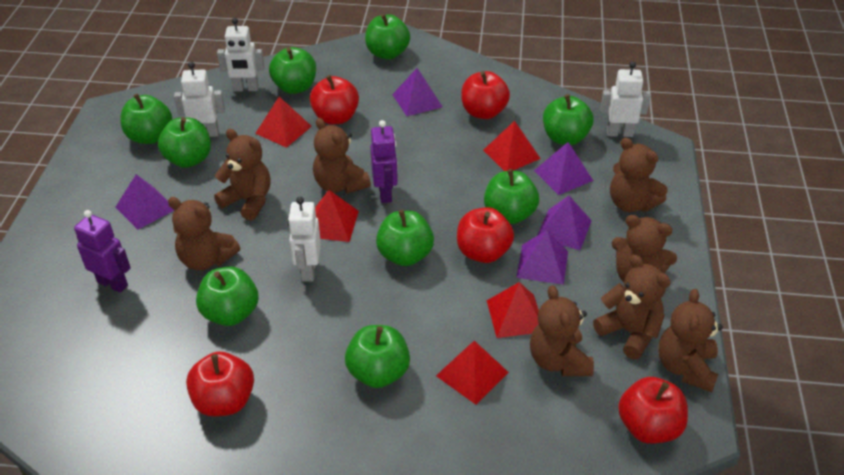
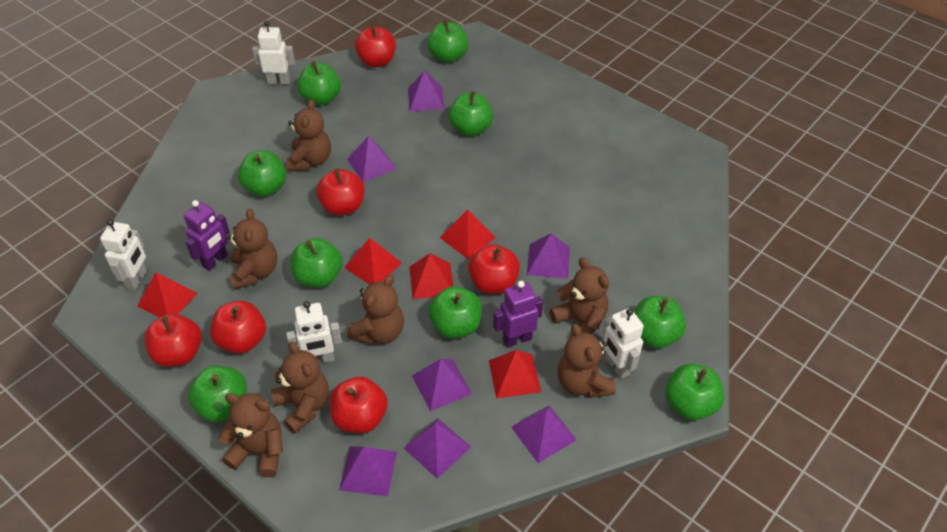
brown teddy bear: [168,197,240,271] [214,129,271,221] [313,118,371,194] [530,285,594,376] [593,255,671,359] [610,138,668,212] [612,215,677,282] [658,289,723,392] = 8 -> [218,393,283,477] [227,208,277,290] [271,341,329,434] [287,99,331,172] [347,275,404,345] [550,257,609,337] [558,324,616,398] = 7
purple pyramid: [116,174,174,230] [392,68,443,116] [516,230,568,285] [534,142,593,195] [537,196,592,250] = 5 -> [339,446,397,496] [347,136,396,182] [404,418,471,479] [408,70,445,111] [412,359,472,411] [511,405,577,463] [527,233,570,279] = 7
red apple: [186,352,254,416] [310,75,359,125] [457,207,514,263] [461,71,510,119] [618,377,688,444] = 5 -> [144,313,202,367] [210,301,266,354] [316,168,365,216] [329,376,388,433] [355,24,396,67] [468,244,520,294] = 6

